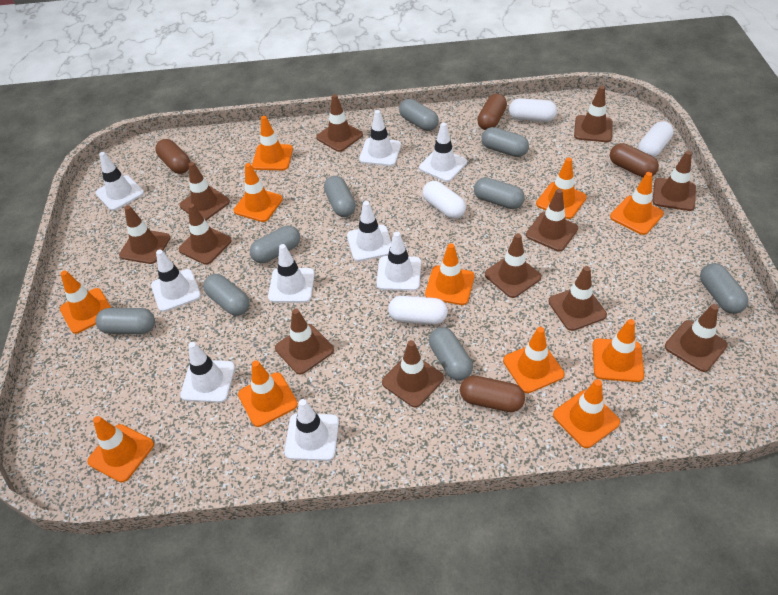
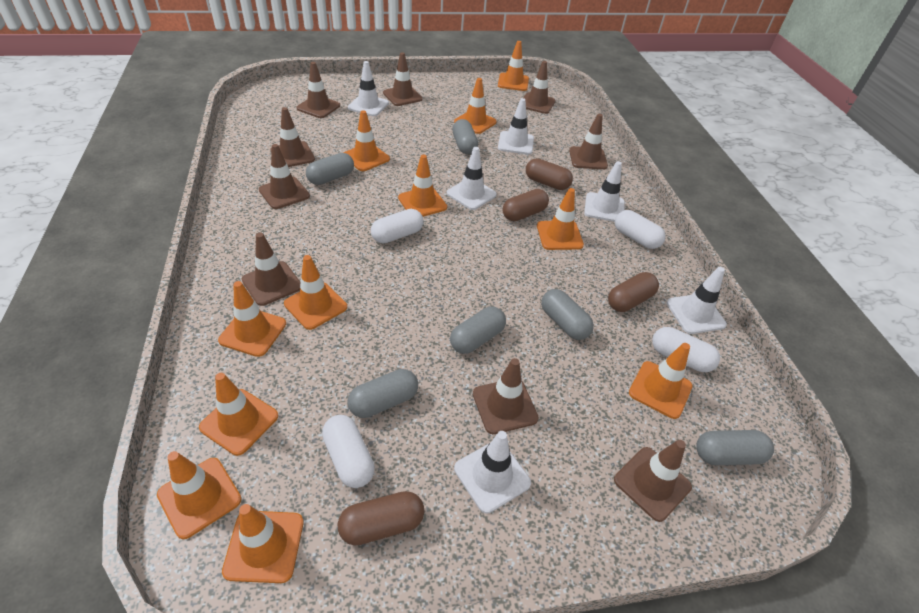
brown traffic cone: [119,205,170,264] [179,162,230,220] [179,204,232,265] [275,309,334,374] [316,94,363,152] [382,340,444,407] [485,233,541,298] [526,189,578,251] [549,266,607,331] [574,86,613,142] [652,151,696,211] [665,304,728,372] = 12 -> [242,232,301,306] [259,144,310,209] [270,107,315,167] [297,62,340,118] [383,52,423,106] [473,358,539,434] [523,61,555,114] [569,114,608,170] [614,440,692,522] = 9
grey capsule: [95,308,155,334] [203,274,250,316] [250,225,300,263] [324,176,356,217] [399,99,439,131] [429,327,473,381] [474,177,525,209] [482,127,529,157] [700,263,748,314] = 9 -> [306,153,354,185] [347,369,418,418] [450,307,506,354] [452,119,478,154] [541,289,594,340] [696,430,774,465] = 6
white traffic cone: [95,152,144,211] [151,250,201,312] [180,342,235,403] [268,244,315,303] [284,399,339,461] [347,201,392,261] [359,110,401,166] [376,232,421,291] [419,122,467,182] = 9 -> [348,61,389,116] [447,147,497,210] [454,431,531,514] [498,98,534,155] [584,161,625,222] [667,267,727,334] = 6

